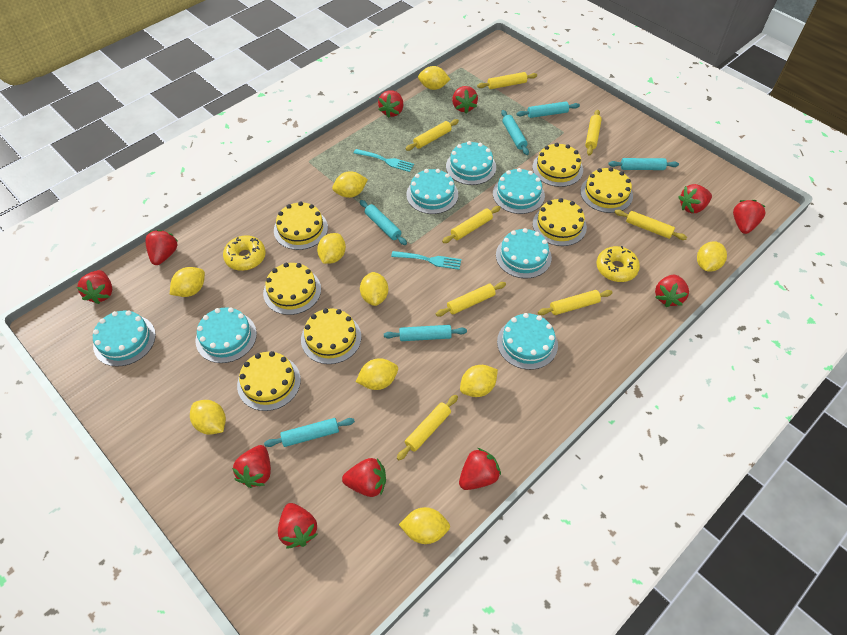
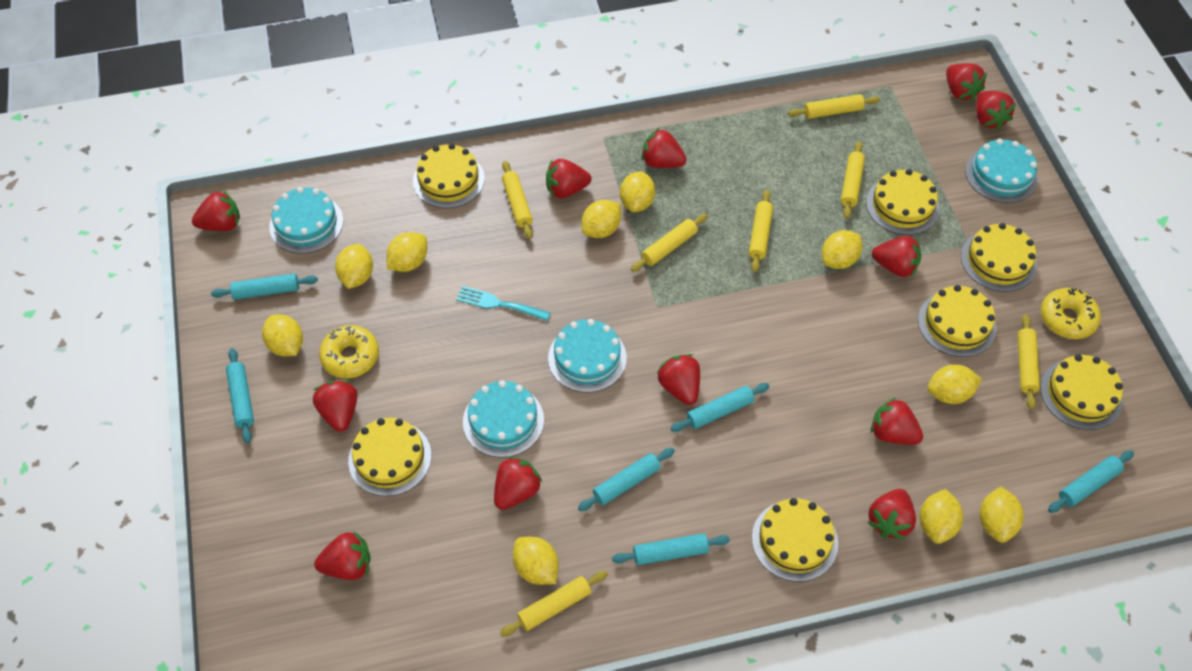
red strawberry: [77,270,112,304] [145,230,178,265] [232,445,271,488] [278,503,318,548] [342,458,386,497] [378,90,404,118] [452,86,478,113] [459,448,501,490] [655,275,689,307] [678,184,712,213] [733,200,766,234] = 11 -> [192,191,240,231] [313,380,357,432] [314,532,371,580] [494,456,542,510] [546,159,591,198] [641,128,686,168] [657,354,700,405] [867,489,916,539] [871,397,923,445] [872,236,921,277] [946,63,987,101] [976,91,1016,130] = 12
turquoise cake: [93,310,156,367] [195,307,257,363] [406,169,458,214] [446,141,496,185] [493,168,545,214] [496,228,552,278] [497,313,558,370] = 7 -> [269,187,344,254] [463,380,544,458] [548,319,627,393] [965,139,1038,203] = 4
turquoise fork: [354,149,414,172] [391,251,461,270] = 2 -> [456,286,551,321] = 1
yellow rolling pin: [397,395,458,460] [405,119,459,151] [436,282,506,317] [442,206,501,243] [477,72,537,89] [538,290,613,315] [585,110,602,155] [615,209,687,240] = 8 -> [500,571,608,637] [502,161,533,239] [631,214,708,272] [749,190,773,272] [788,94,880,119] [841,141,865,219] [1018,314,1040,409] = 7

